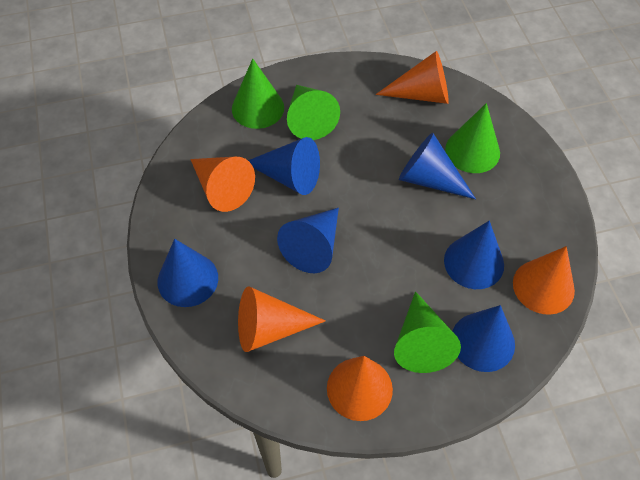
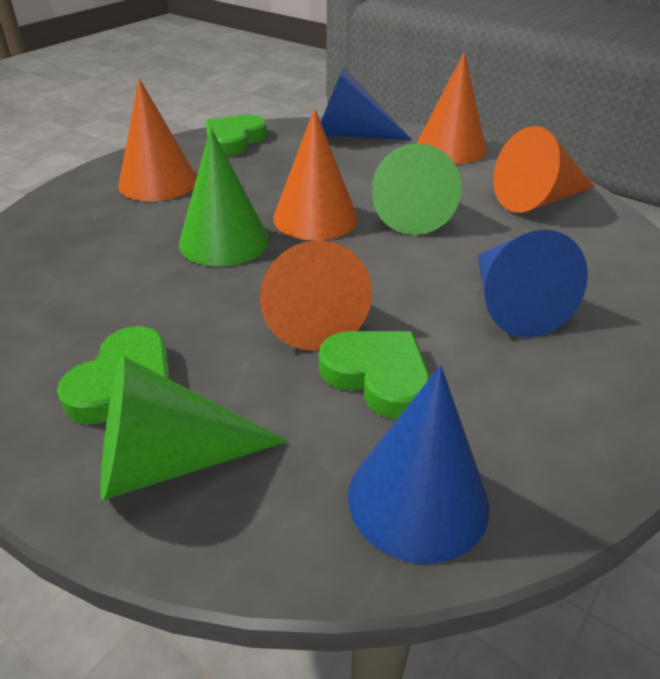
blue cone: [158,239,218,307] [248,137,320,195] [277,208,339,273] [399,133,476,199] [444,221,504,289] [452,305,515,372] = 6 -> [321,68,412,140] [348,365,489,564] [478,230,588,338] = 3
green cone: [232,58,284,129] [287,85,340,140] [394,291,461,373] [445,103,500,173] = 4 -> [100,355,288,500] [179,128,269,267] [371,143,462,235] = 3
green heart: none = 0 -> [57,326,171,424] [206,115,267,156] [319,331,431,419] = 3

